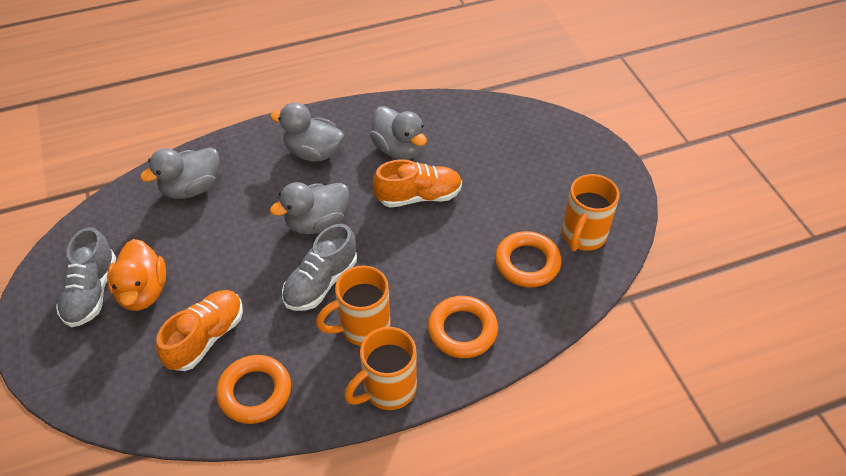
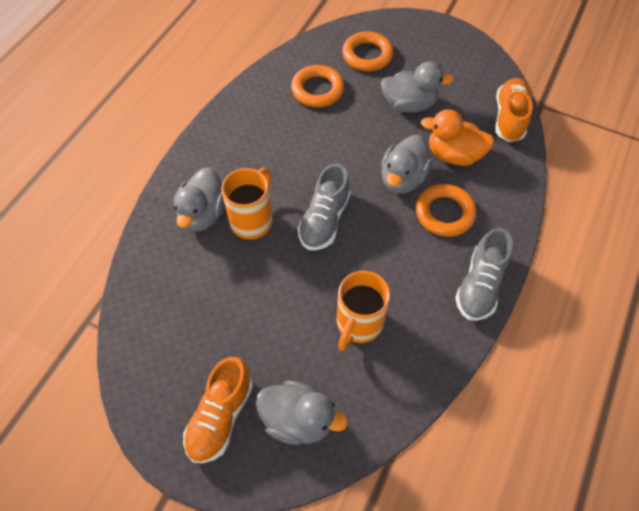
orange mug: [316,265,391,346] [344,327,417,410] [562,174,619,251] = 3 -> [221,167,273,240] [337,271,390,351] = 2

